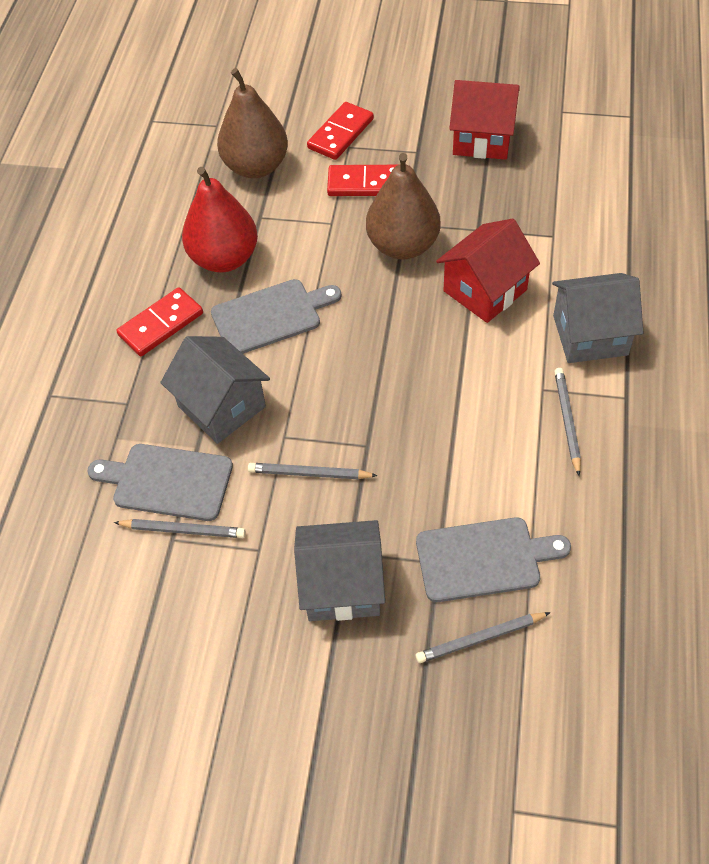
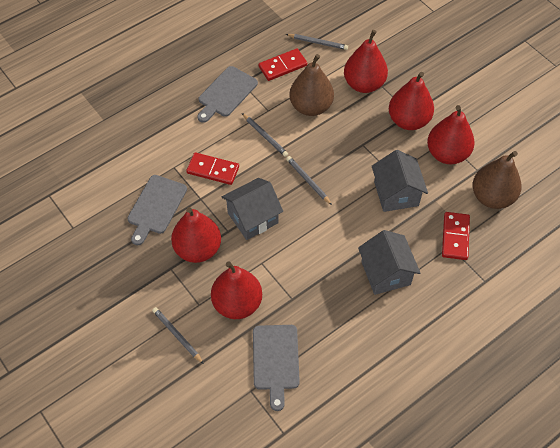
red house: [436,219,540,323] [449,80,519,160] = 2 -> none = 0
red pear: [182,167,258,272] = 1 -> [171,207,221,263] [211,262,262,319] [344,30,388,93] [389,72,434,130] [427,105,475,164] = 5

